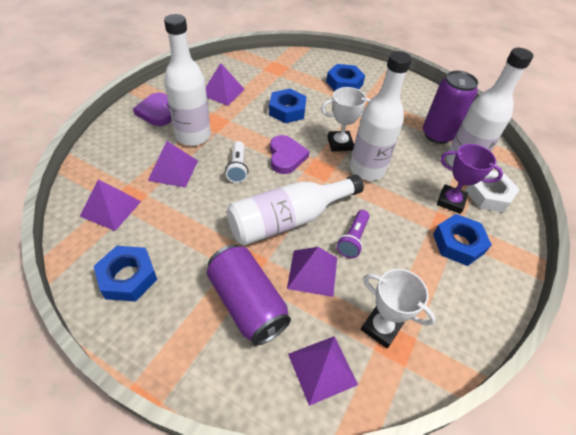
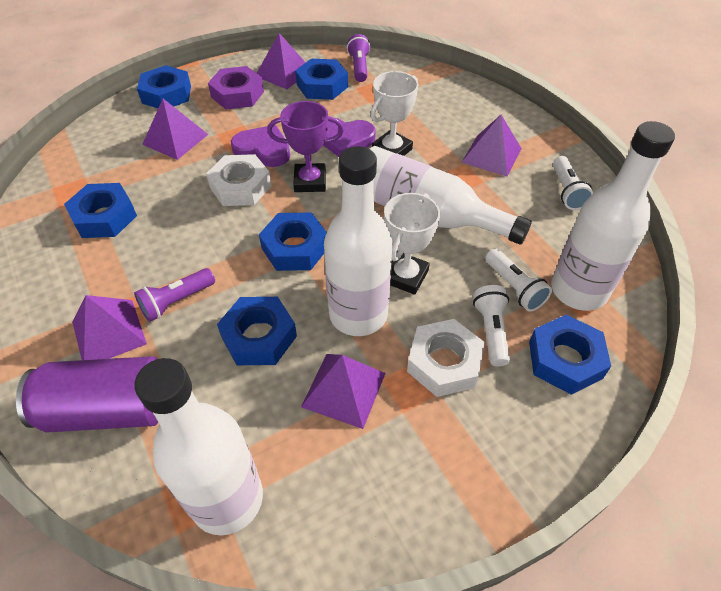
blue nut: [94,246,157,301] [269,89,307,123] [326,64,365,91] [433,214,492,266] = 4 -> [64,183,137,238] [137,65,191,108] [217,297,297,365] [259,212,327,271] [295,59,348,100] [529,315,611,395] = 6
purple can: [207,244,291,346] [423,71,478,144] = 2 -> [16,356,158,433] = 1
purple flashlight: [336,210,370,258] = 1 -> [134,268,215,322] [347,34,371,82] = 2
purple nut: none = 0 -> [208,66,264,109] = 1
white flashlight: [225,141,248,183] = 1 -> [473,285,510,366] [485,248,552,312] [553,156,593,210] = 3
white nut: [465,171,520,212] = 1 -> [206,154,272,206] [407,319,485,397] = 2

